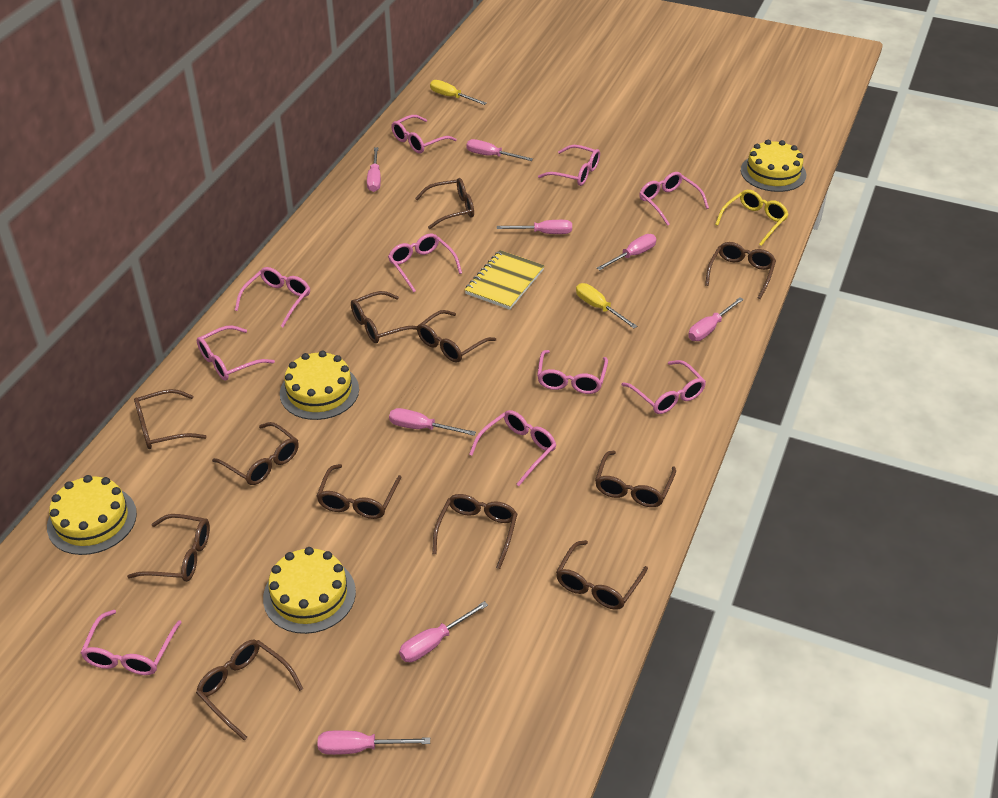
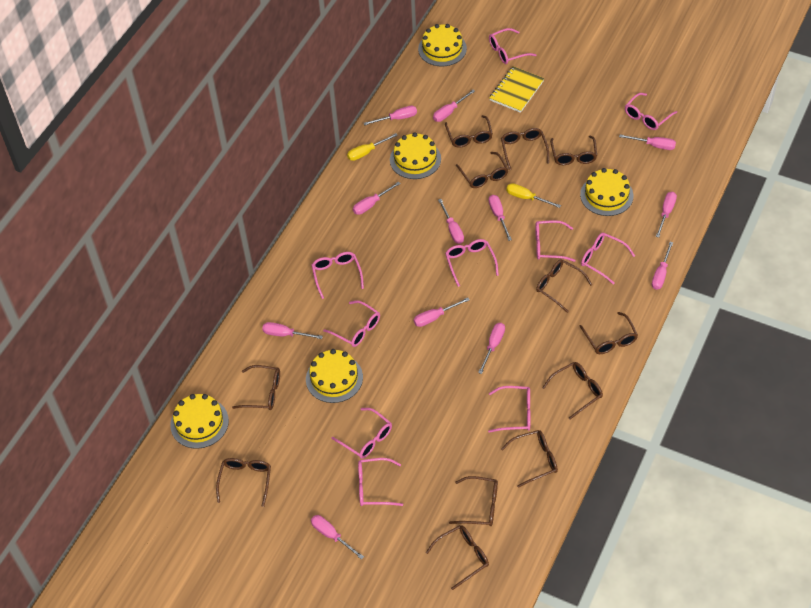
pink screwdriver: [318,730,430,755] [367,147,381,192] [389,408,476,436] [399,601,488,662] [466,139,533,161] [497,220,572,234] [597,234,656,270] [688,297,744,341] = 8 -> [262,322,323,339] [311,515,364,560] [353,181,401,215] [364,106,417,125] [414,298,470,327] [433,90,475,122] [438,199,464,244] [478,323,505,374] [489,195,512,241] [619,135,676,150] [652,242,673,290] [656,192,677,238] = 12
yellow cake: [47,475,137,555] [263,547,356,634] [280,351,359,420] [741,140,806,192] = 4 -> [170,394,229,449] [306,349,363,403] [390,132,441,179] [418,24,467,66] [580,168,633,216] = 5
yellow glasses: [715,190,789,246] = 1 -> none = 0

